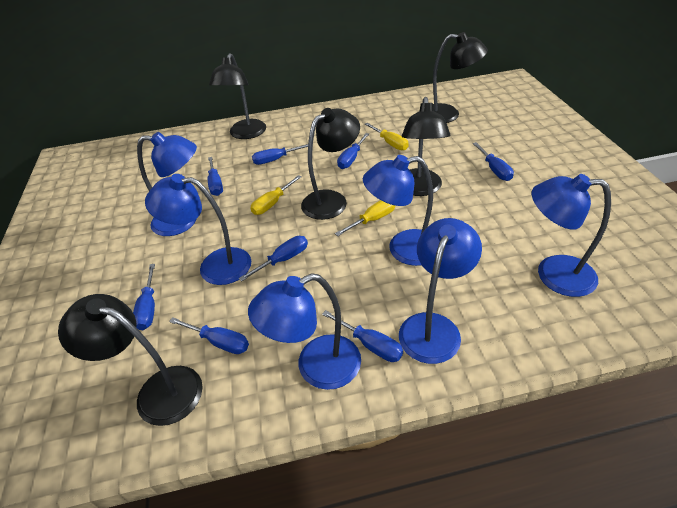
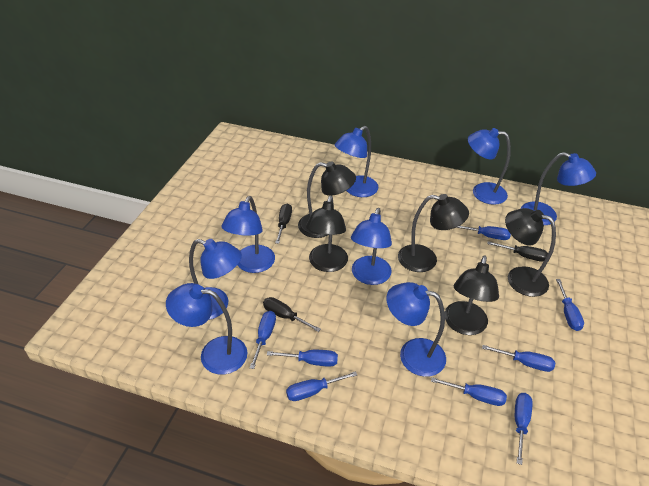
black screwdriver: none = 0 -> [263,297,321,332] [275,203,292,244] [487,241,548,262] = 3
blue lamp: [137,132,197,236] [145,174,251,285] [248,273,361,390] [363,155,433,266] [399,218,482,364] [532,174,611,297] = 6 -> [166,283,248,375] [189,239,242,320] [221,196,275,273] [335,126,378,197] [351,208,392,285] [386,282,446,377] [468,128,511,205] [521,152,596,225] = 8
yellow screwdriver: [250,175,302,215] [335,200,395,236] [365,123,409,151] = 3 -> none = 0

